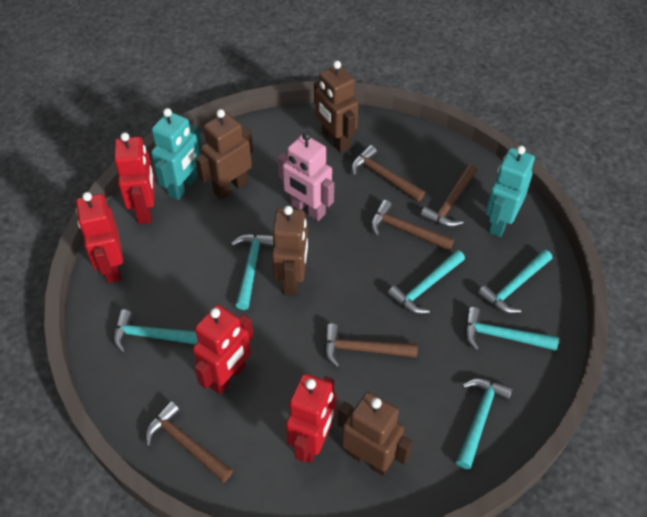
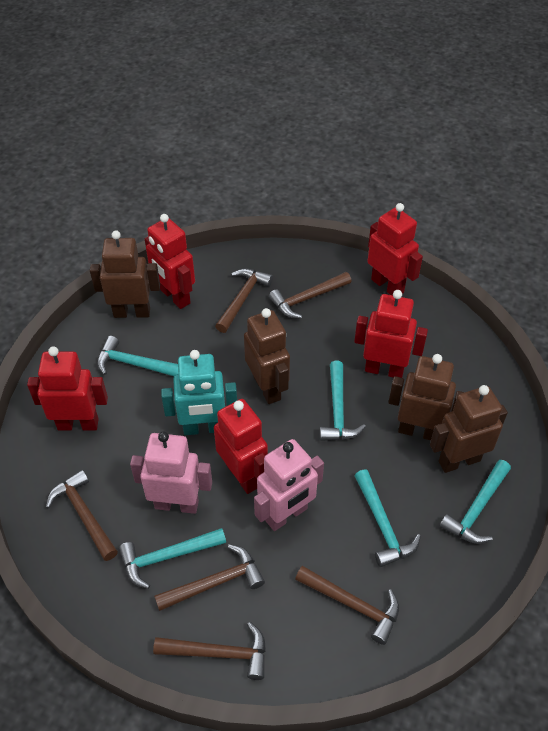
brown hammer: [145,401,233,482] [324,323,418,368] [351,145,425,202] [371,200,454,251] [420,164,477,228] = 5 -> [46,470,118,561] [153,622,266,680] [154,544,265,611] [215,269,273,333] [269,272,352,319] [295,566,399,645] = 6
pink robot: [278,132,334,221] = 1 -> [130,431,212,514] [254,439,324,531] = 2
red robot: [76,192,123,283] [114,133,154,224] [193,305,253,394] [286,374,336,463] = 4 -> [27,346,108,431] [145,214,195,309] [214,399,268,494] [354,290,428,378] [367,203,423,295] = 5
turquoise hammer: [113,309,198,353] [231,234,274,310] [387,250,465,314] [456,378,513,469] [465,307,559,351] [477,249,552,314] = 6 -> [97,336,178,376] [119,528,226,589] [320,361,366,441] [355,469,421,567] [439,460,511,544] = 5
turquoise robot: [151,108,201,200] [486,146,535,237] = 2 -> [161,350,237,435] = 1

